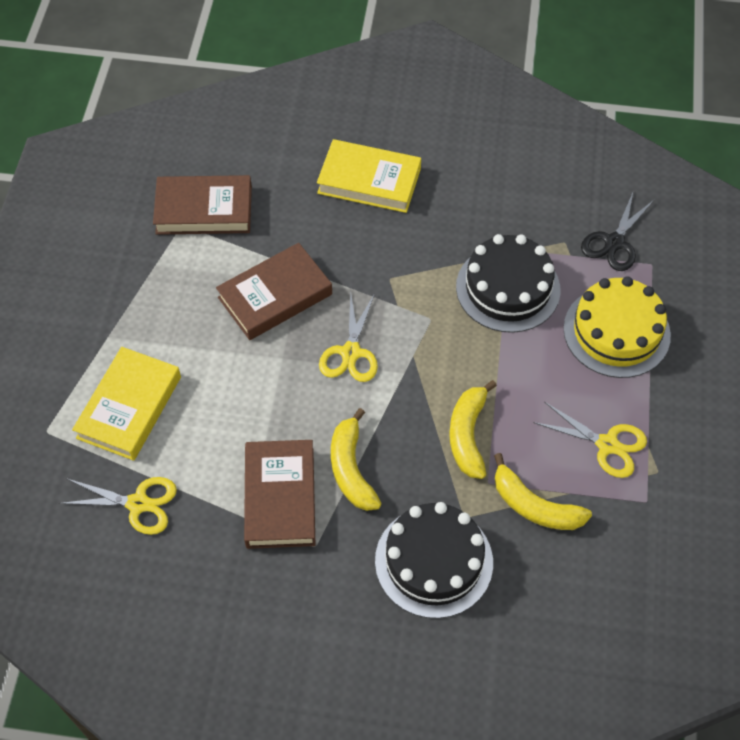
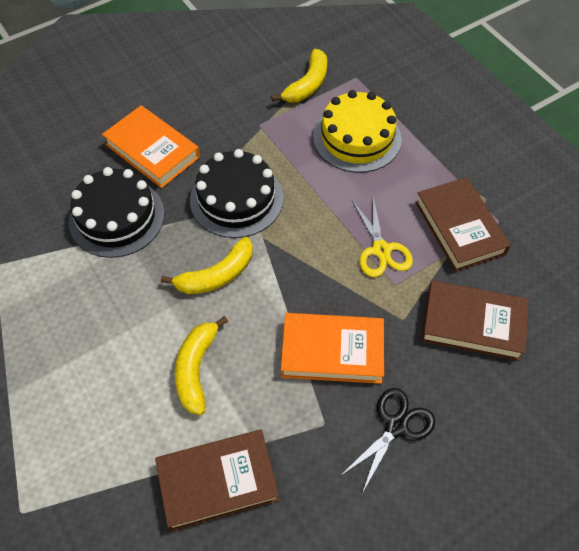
orange book: none = 0 -> [102,105,200,188] [281,313,384,384] = 2
yellow book: [72,347,181,461] [317,139,421,213] = 2 -> none = 0
yellow scissors: [59,477,177,535] [319,293,378,382] [533,402,647,478] = 3 -> [352,197,413,277] = 1

